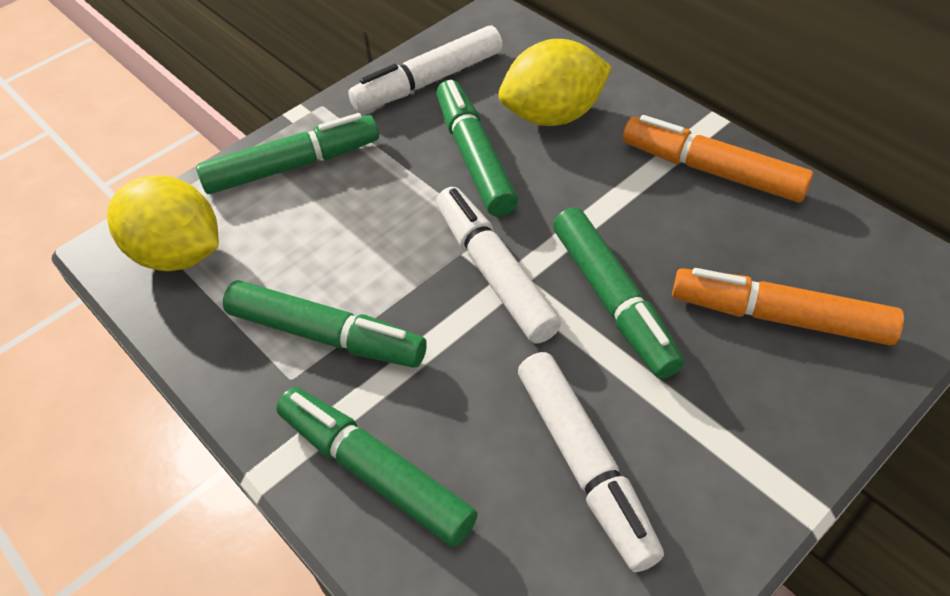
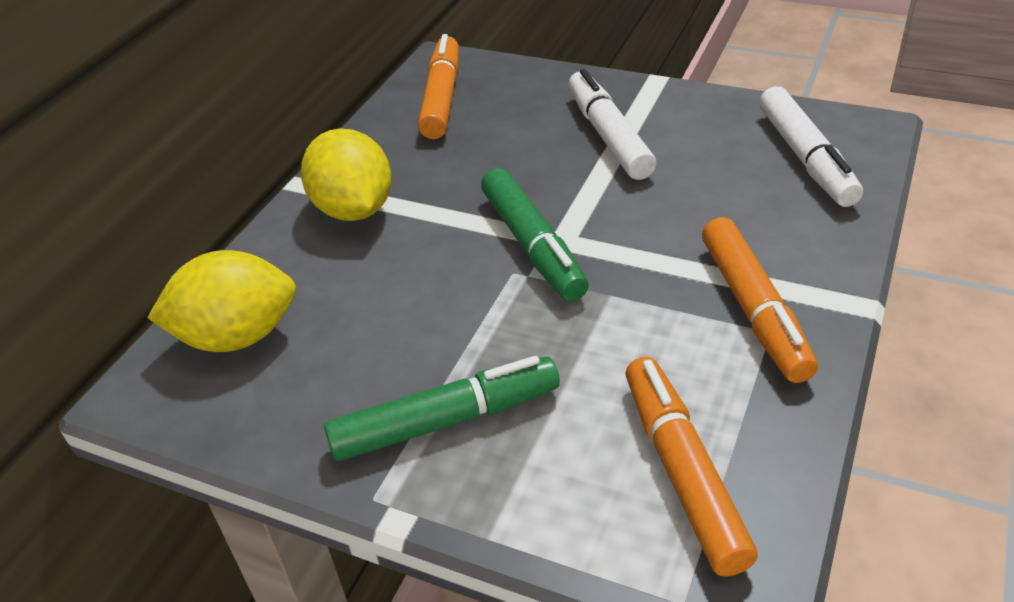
green marker: [196,113,379,194] [223,280,427,368] [276,387,478,547] [437,80,518,217] [553,207,684,379] = 5 -> [324,356,560,461] [481,168,589,301] = 2
orange marker: [623,115,814,202] [672,268,904,345] = 2 -> [418,34,459,139] [626,357,758,577] [702,217,818,383] = 3
white marker: [348,26,503,112] [436,187,561,343] [518,352,664,572] = 3 -> [568,69,656,180] [759,86,863,207] = 2

